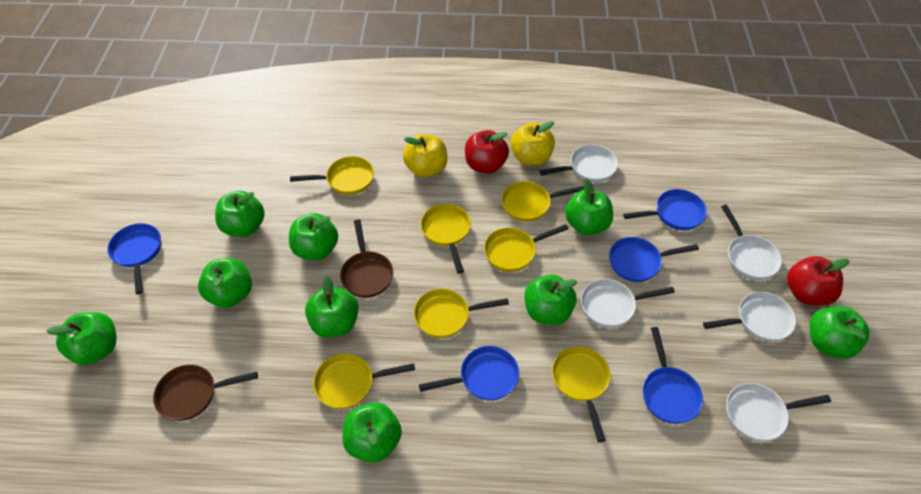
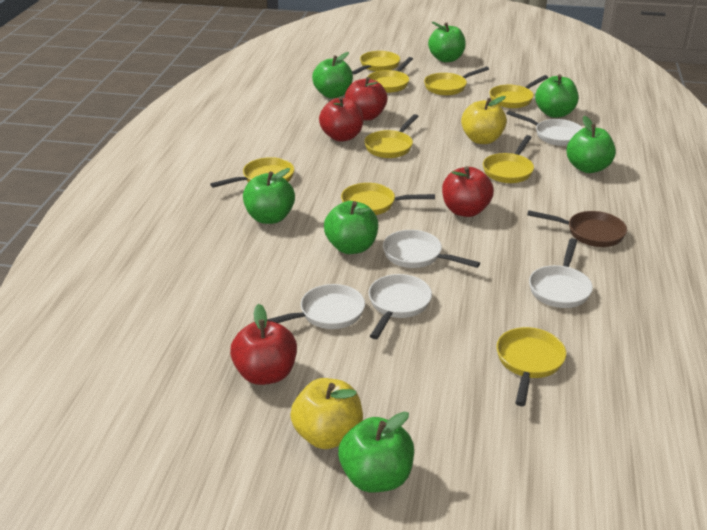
blue pan: [107,223,161,294] [419,346,519,401] [609,237,699,282] [623,189,707,230] [643,327,703,424] = 5 -> none = 0
brown pan: [153,364,258,421] [340,220,393,298] = 2 -> [527,210,627,247] = 1
green apple: [46,312,116,365] [198,258,252,308] [215,191,265,237] [289,213,338,261] [305,276,359,337] [343,402,402,463] [524,274,577,325] [565,179,613,235] [809,306,869,359] = 9 -> [243,168,295,224] [312,52,353,98] [324,201,378,254] [338,412,414,492] [428,22,466,62] [535,74,579,118] [567,116,616,173] = 7
red apple: [465,130,509,174] [787,256,850,306] = 2 -> [230,304,297,385] [319,97,363,141] [345,77,388,120] [442,166,494,217] = 4
yellow pan: [290,156,374,195] [313,354,415,409] [414,289,509,338] [421,204,471,274] [484,224,568,272] [501,181,584,222] [552,346,611,442] = 7 -> [210,157,294,188] [341,183,435,215] [352,51,400,74] [364,114,419,158] [368,57,413,93] [424,67,489,96] [483,135,534,183] [489,75,548,108] [497,327,566,406] = 9

